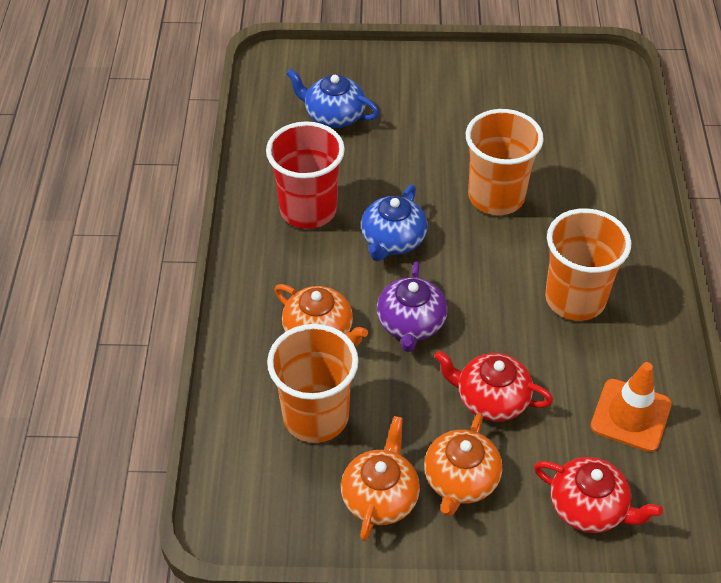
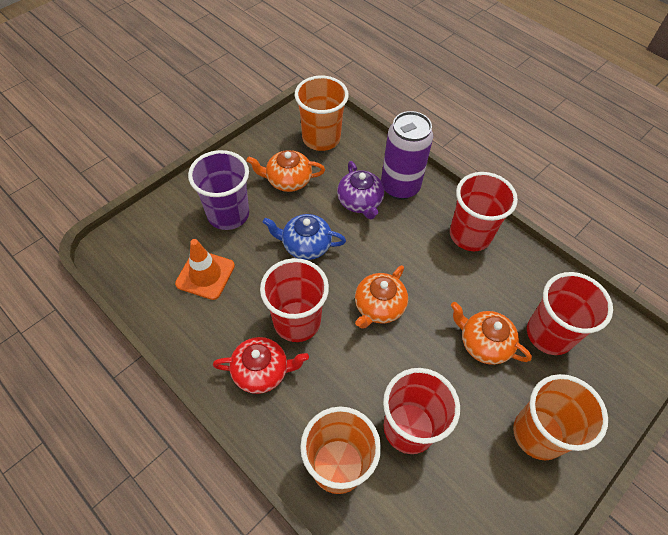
blue teapot: [286,68,379,128] [361,185,428,261] = 2 -> [263,214,346,260] = 1
purple can: none = 0 -> [381,111,433,200] = 1
purple cup: none = 0 -> [188,150,249,230] = 1
red cup: [266,121,345,229] = 1 -> [260,258,329,342] [383,368,460,454] [450,172,518,251] [527,272,613,355] = 4
red teapot: [434,351,553,422] [534,457,663,533] = 2 -> [213,337,309,394] = 1

